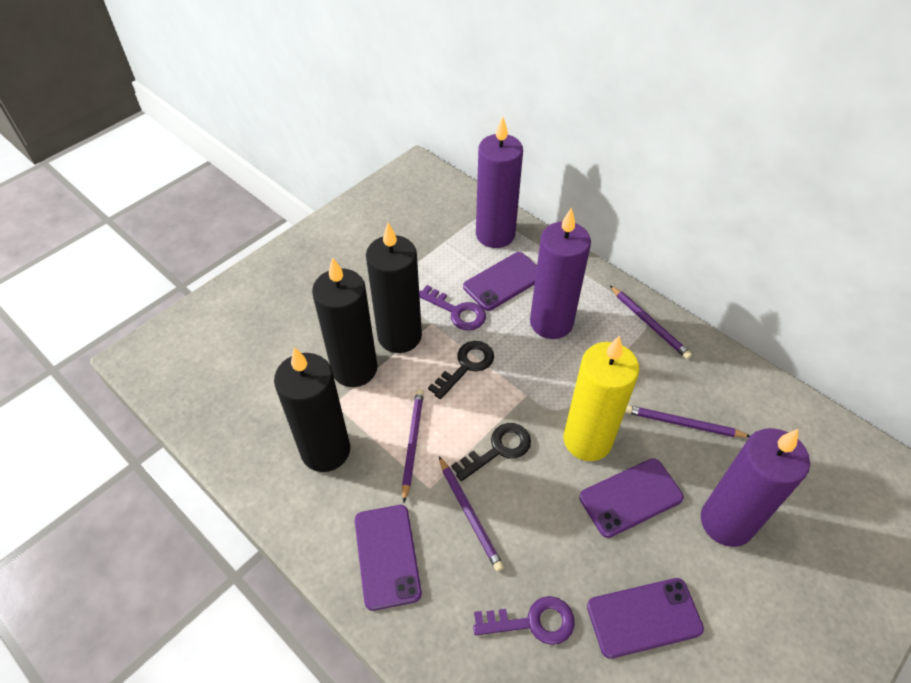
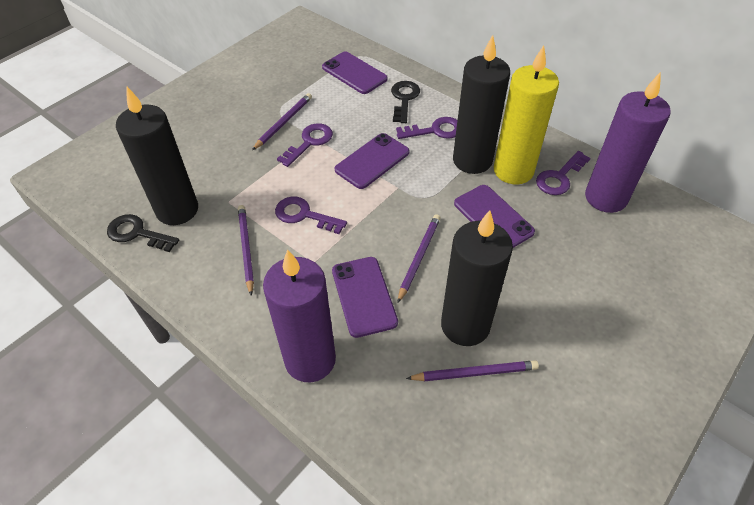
purple candle: [476,117,523,248] [530,207,591,339] [701,428,810,547] = 3 -> [263,249,336,382] [585,72,671,213] = 2
purple key: [419,285,486,331] [473,596,575,645] = 2 -> [275,197,347,234] [277,123,333,167] [396,117,458,139] [536,151,591,195] = 4

